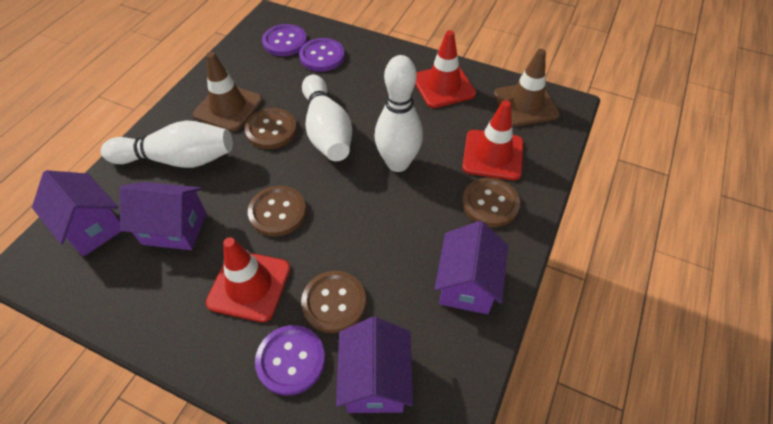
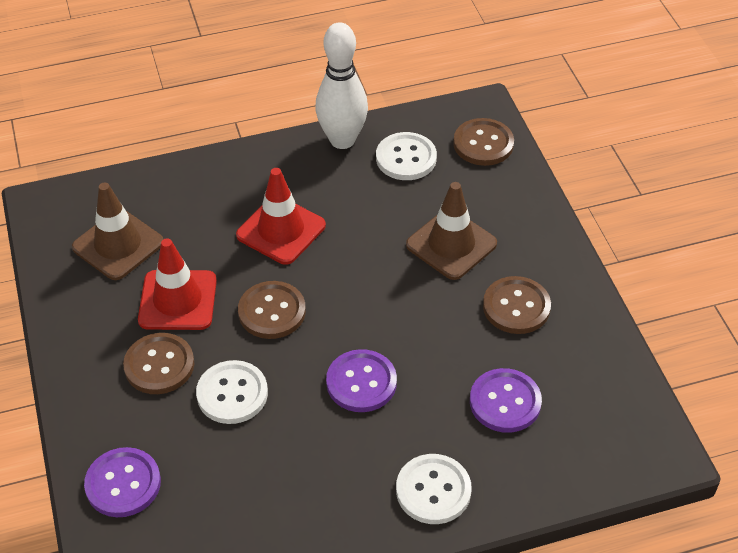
purple house: [32,170,121,256] [119,182,207,250] [336,317,413,413] [434,221,508,314] = 4 -> none = 0
red traffic cone: [206,237,291,322] [415,30,476,108] [462,100,523,180] = 3 -> [138,238,217,330] [236,168,326,265] = 2
white bowling pin: [101,120,233,168] [302,75,352,161] [375,55,423,172] = 3 -> [315,22,368,149] = 1
white button: none = 0 -> [196,360,268,424] [376,132,437,180] [396,454,472,524] = 3

